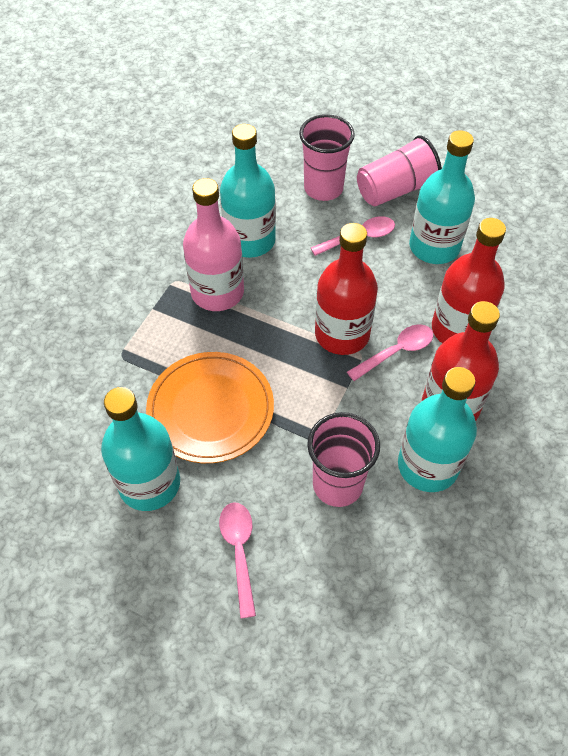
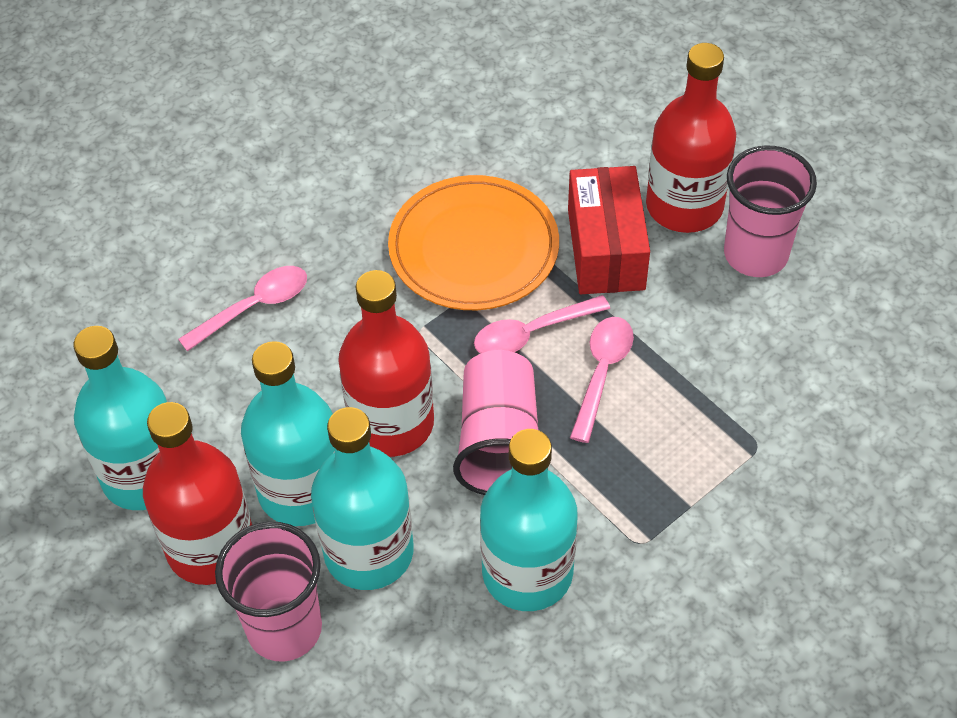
pink bottle: [183,178,244,311] = 1 -> none = 0
red box: none = 0 -> [568,166,650,294] = 1

